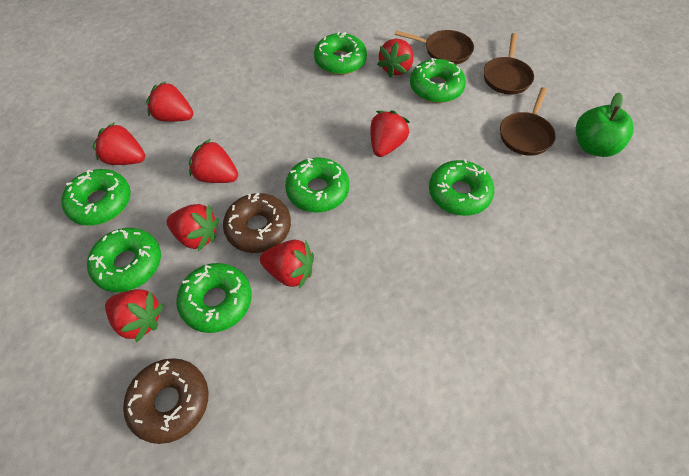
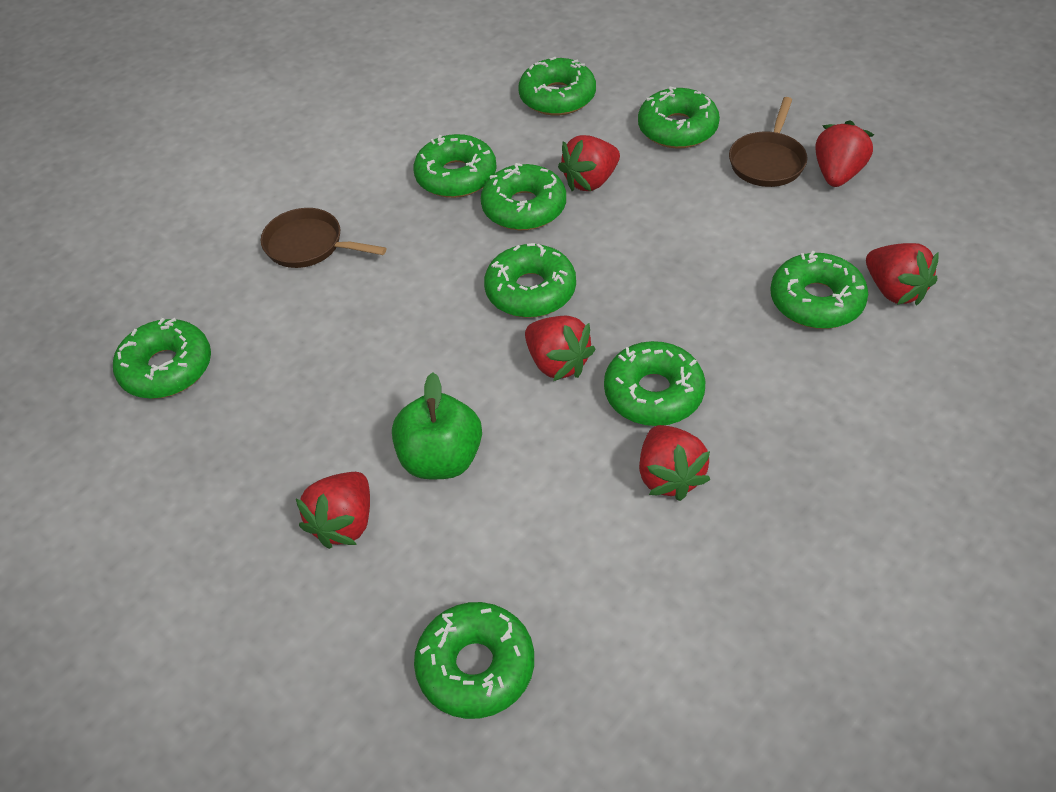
brown donut: [123,358,209,444] [223,193,291,253] = 2 -> none = 0
brown pan: [395,30,474,64] [483,33,534,95] [500,87,556,156] = 3 -> [261,208,387,268] [729,97,808,187] = 2
green donut: [61,169,131,226] [87,228,161,292] [176,263,251,333] [285,157,350,213] [314,32,367,75] [410,58,466,103] [429,159,494,216] = 7 -> [113,318,211,399] [413,134,497,198] [414,602,534,719] [481,163,566,230] [484,243,576,318] [518,57,596,116] [604,341,705,426] [638,87,720,148] [770,251,868,329] = 9
red strawberry: [93,122,145,165] [105,289,164,343] [146,81,193,122] [166,204,219,251] [189,139,238,183] [260,240,314,289] [370,110,410,157] [377,39,414,78] = 8 -> [296,472,370,549] [525,315,596,381] [558,135,620,191] [639,425,711,501] [815,120,875,187] [866,243,938,305] = 6

